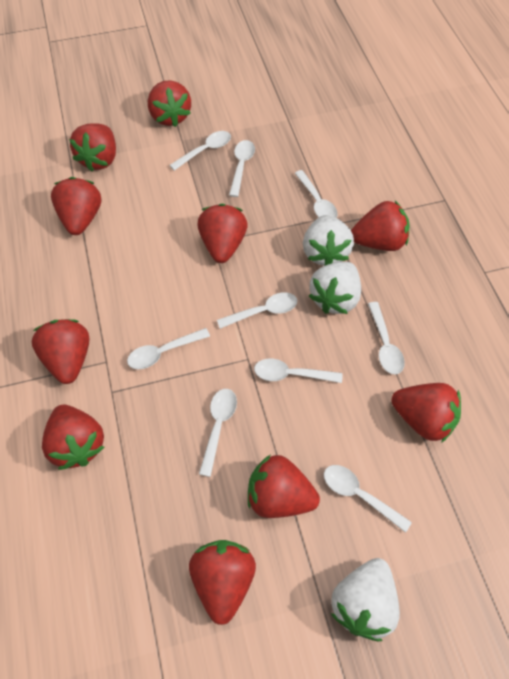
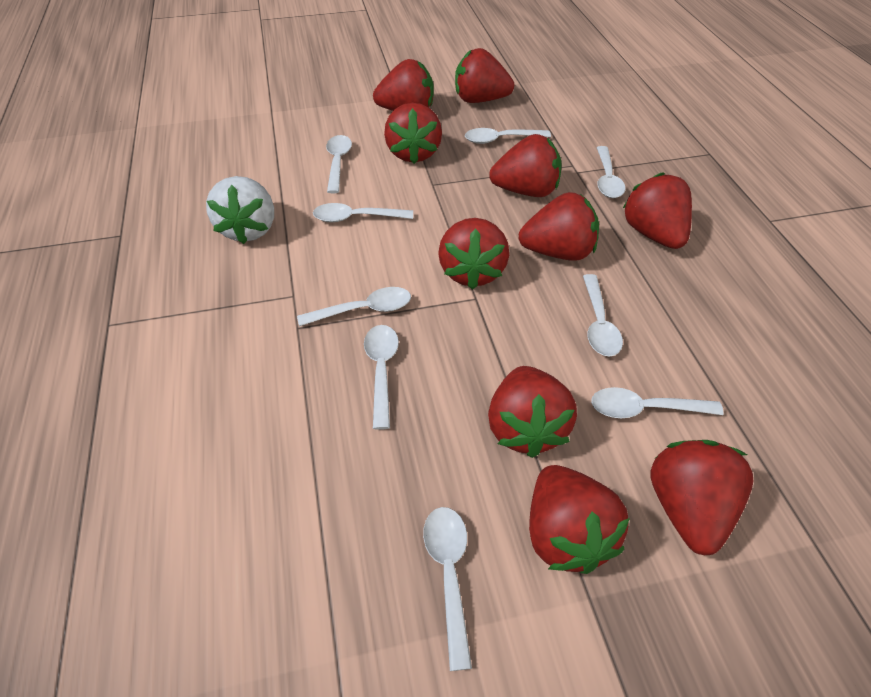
white strawberry: [303,215,354,266] [309,262,361,314] [331,558,400,642] = 3 -> [206,176,274,244] = 1

